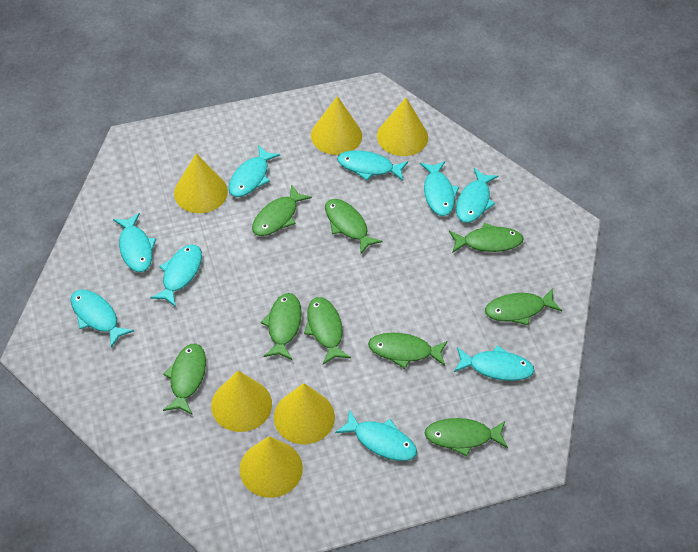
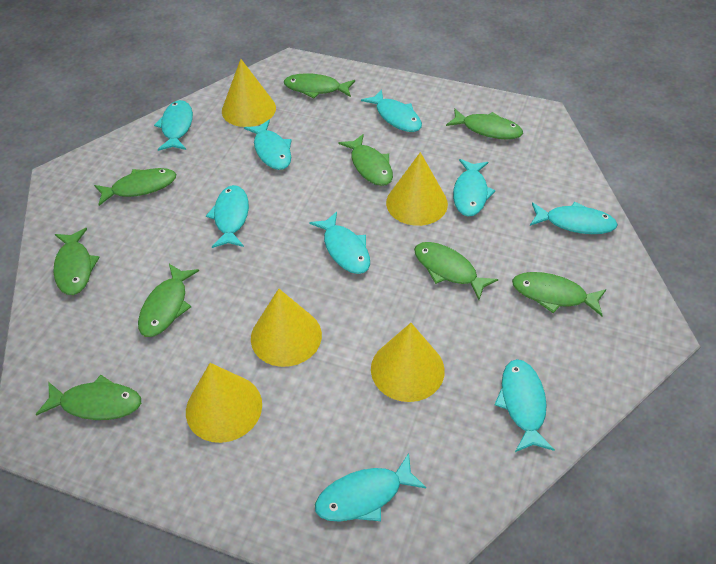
yellow cone: [174,154,228,213] [211,371,272,432] [240,436,303,498] [274,383,335,444] [311,96,362,155] [377,98,428,156] = 6 -> [186,363,262,443] [222,59,276,127] [251,289,322,367] [371,323,445,402] [386,152,448,226] = 5

